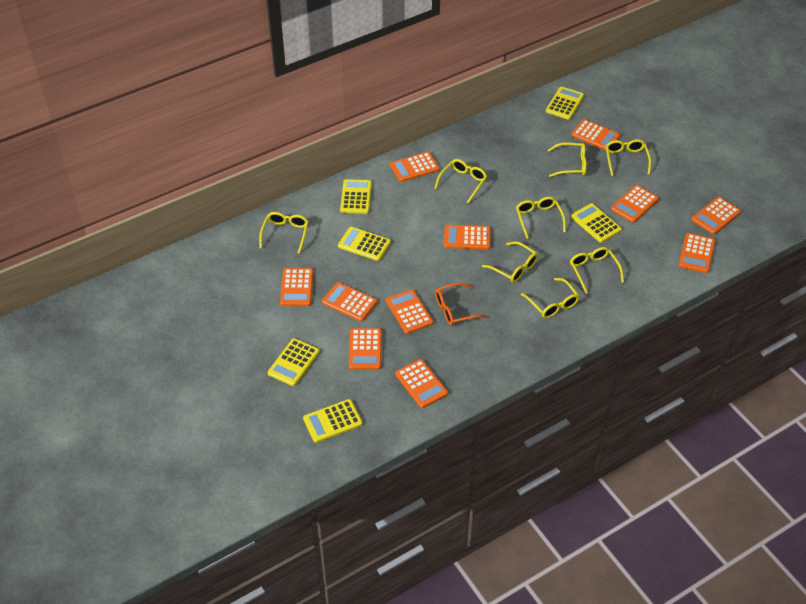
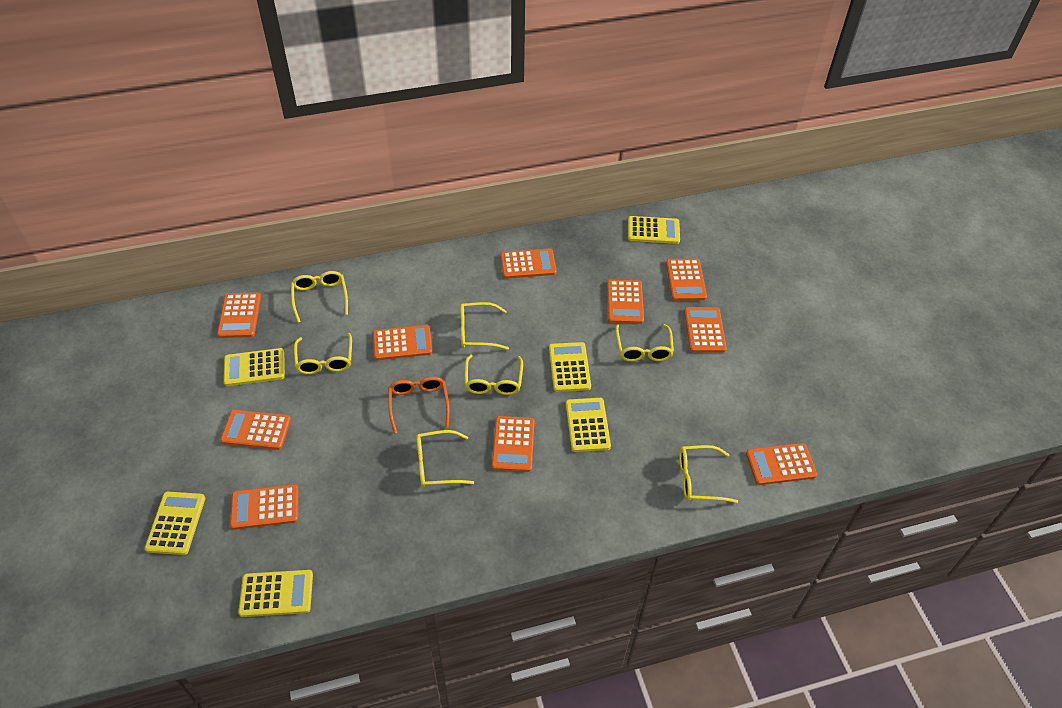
orange calculator: [280,268,313,306] [322,282,377,322] [349,328,382,370] [386,289,433,334] [390,152,439,182] [395,359,448,408] [444,225,491,250] [571,119,620,150] [611,185,659,223] [678,233,715,273] [691,197,741,235] = 11 -> [217,292,261,338] [220,410,291,450] [230,484,299,530] [373,325,432,360] [492,416,535,472] [500,248,557,279] [607,279,644,324] [666,259,707,301] [684,307,727,352] [746,443,817,485] = 10
yellow glasses: [259,212,309,254] [434,159,487,204] [482,241,538,283] [516,197,566,239] [521,278,579,318] [548,143,586,177] [570,247,624,293] [606,139,651,176] = 8 -> [291,271,348,323] [294,333,352,374] [416,430,474,487] [460,302,509,350] [465,354,523,395] [615,324,674,362] [679,445,738,503] = 7

